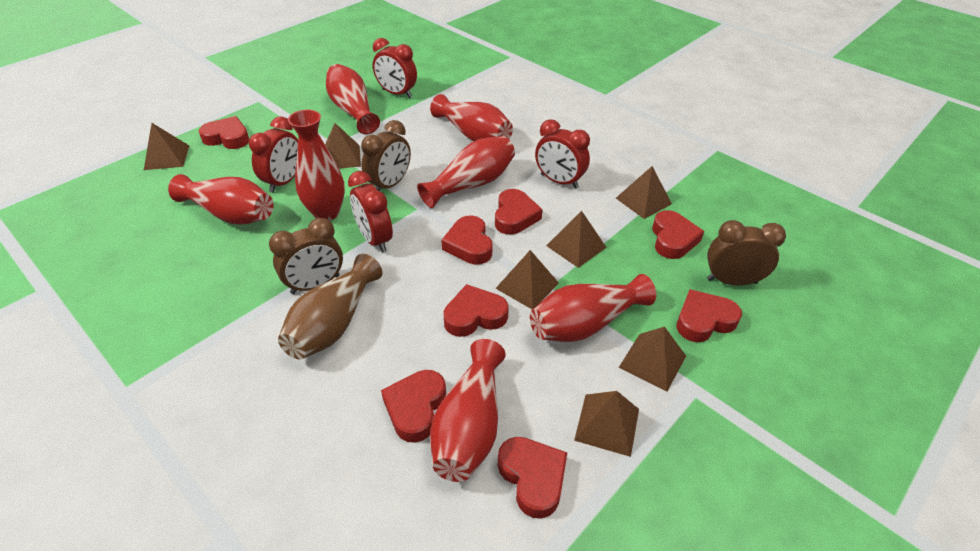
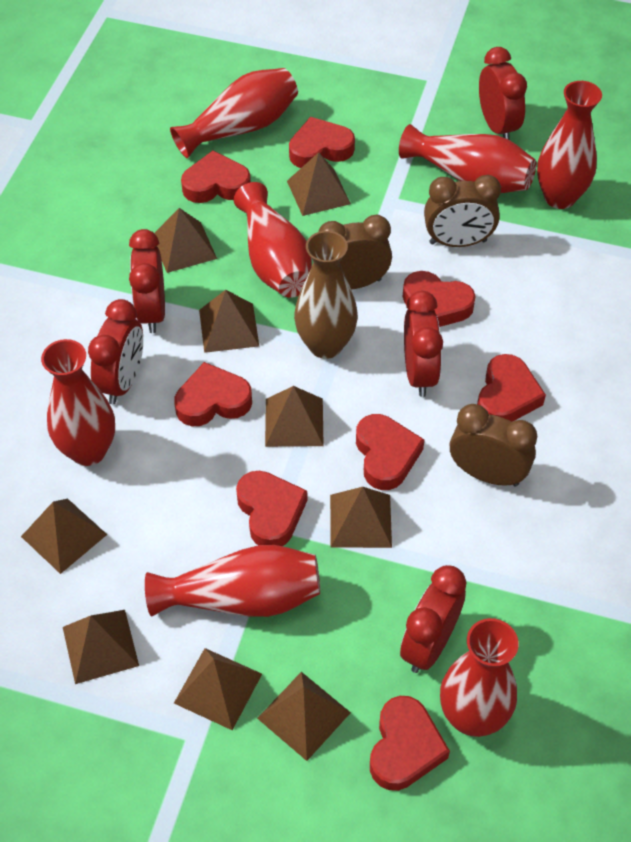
brown pyramid: [144,123,189,170] [325,123,361,169] [495,250,559,310] [546,211,607,268] [574,391,639,457] [616,166,672,219] [619,327,686,391] = 7 -> [21,498,107,574] [63,610,139,684] [154,208,217,273] [174,648,262,730] [199,290,259,353] [257,672,351,761] [265,386,324,447] [287,152,351,216] [330,487,392,548] = 9
red clock: [249,116,298,193] [348,171,393,253] [373,38,417,98] [535,119,590,189] = 4 -> [88,299,143,404] [129,229,165,333] [400,565,466,673] [404,291,443,397] [479,47,527,140] = 5

